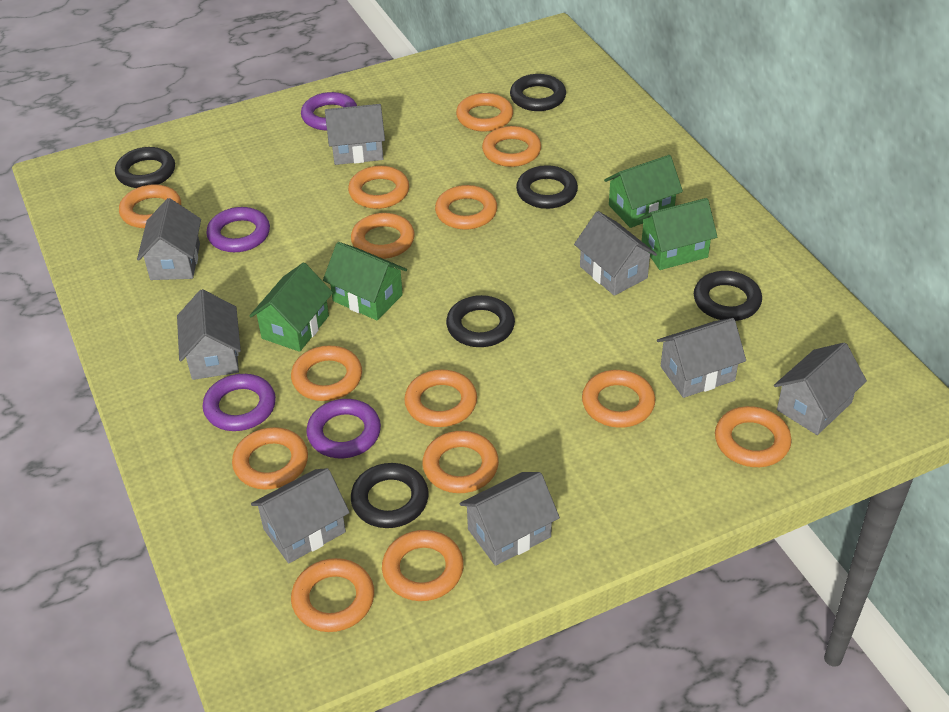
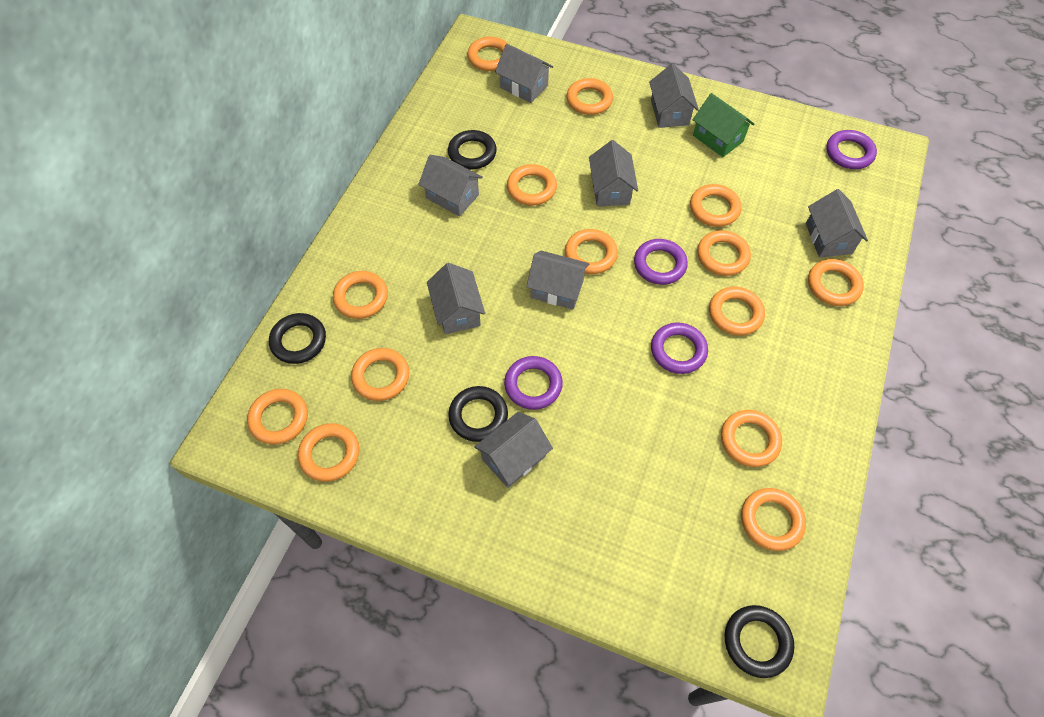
black ring: [115,147,175,188] [351,463,429,528] [446,295,515,347] [510,74,566,111] [516,165,578,209] [694,271,762,321] = 6 -> [269,313,326,364] [448,130,497,170] [448,386,508,442] [725,605,794,678] = 4
green house: [250,262,333,352] [323,242,407,320] [604,155,683,228] [638,198,717,270] = 4 -> [693,93,754,157] = 1

